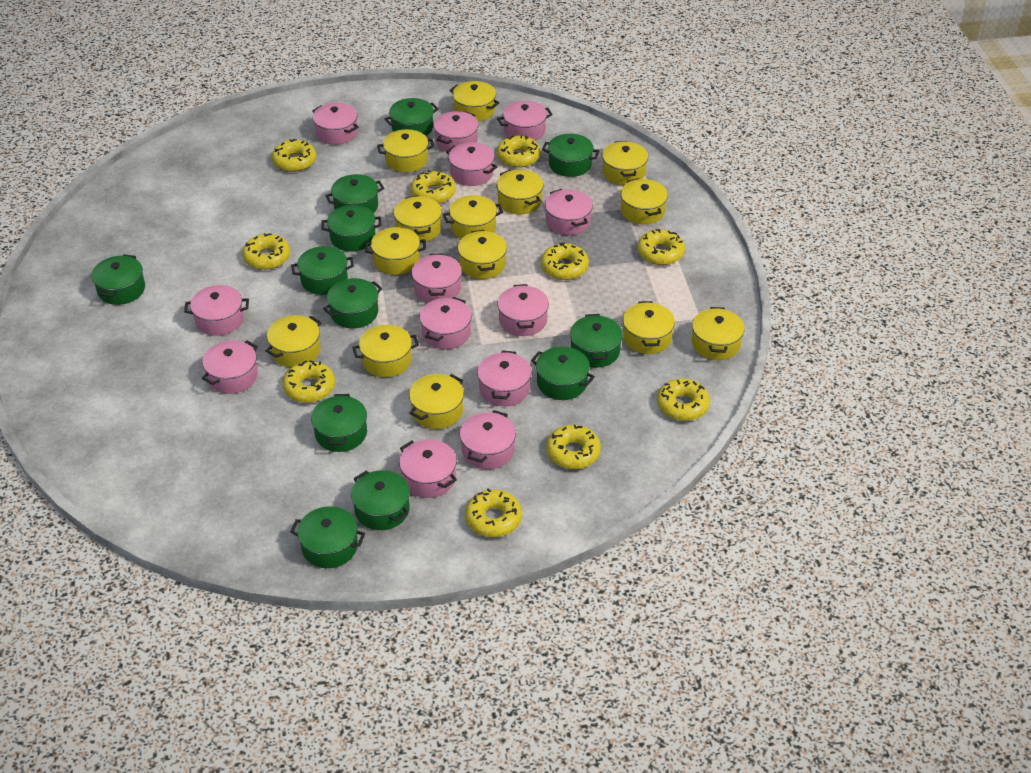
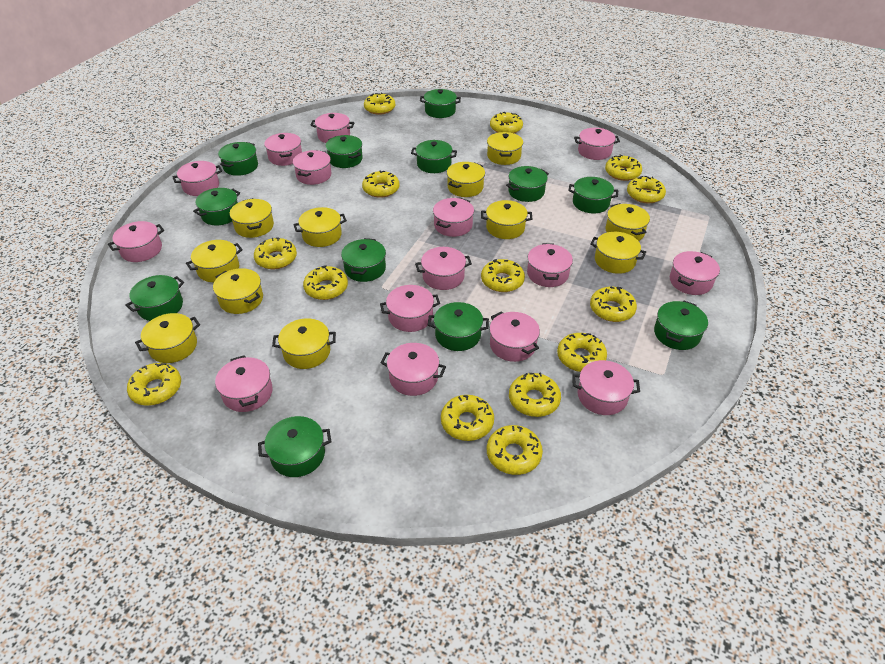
pink pot: [184,285,249,336] [202,340,258,394] [312,103,359,145] [399,439,457,498] [411,253,462,303] [420,297,472,349] [434,111,479,153] [446,142,497,186] [460,410,516,469] [477,350,531,406] [497,101,553,141] [498,284,549,336] [545,189,593,235] = 13 -> [108,221,164,262] [172,161,222,196] [215,355,273,412] [264,133,302,166] [293,150,331,185] [311,113,355,143] [380,285,440,332] [380,343,446,396] [415,247,472,290] [433,198,474,237] [489,311,540,362] [527,243,573,287] [572,360,640,415] [574,128,620,160] [670,251,720,295] = 15
yellow donut: [242,233,290,270] [272,139,316,172] [282,360,335,403] [410,170,456,204] [465,488,522,537] [497,135,541,168] [541,242,589,280] [546,424,601,469] [637,229,685,265] [657,379,710,421] = 10 -> [127,363,181,406] [254,237,297,269] [303,265,348,300] [362,171,400,198] [364,93,395,115] [441,395,494,441] [481,259,525,292] [487,425,543,475] [490,112,523,133] [509,373,561,417] [557,333,607,372] [590,286,637,322] [605,154,642,181] [627,176,666,203] = 14
yellow pot: [266,315,321,367] [352,325,419,377] [365,227,426,275] [377,129,434,172] [394,195,442,243] [409,374,464,429] [443,195,503,239] [449,81,500,122] [458,230,507,279] [497,169,544,214] [602,141,648,185] [620,178,668,224] [623,301,675,354] [692,307,745,360] = 14 -> [135,313,200,363] [186,240,243,282] [213,268,263,314] [230,198,274,238] [272,318,336,369] [293,207,347,247] [447,162,485,197] [481,200,532,239] [487,132,523,165] [590,232,646,274] [606,203,650,241] = 11

